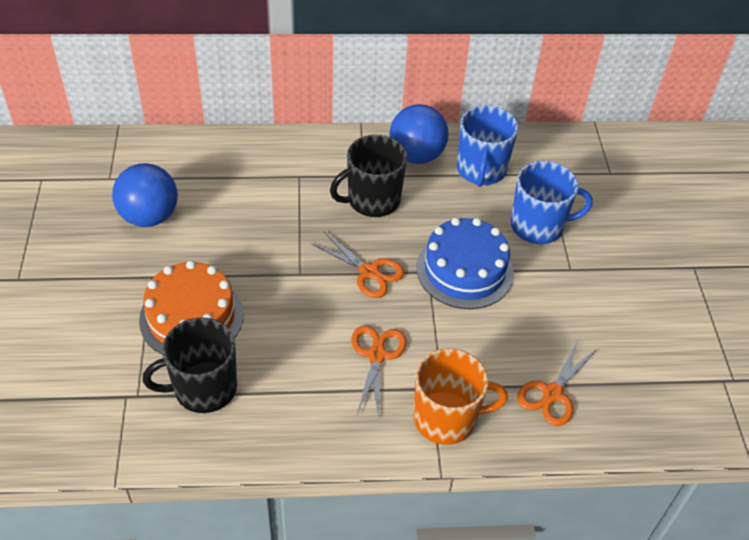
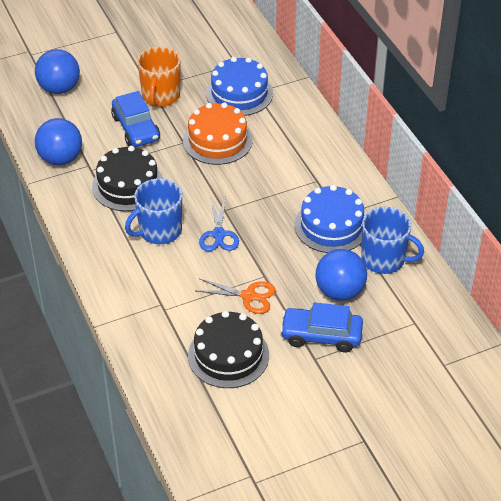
black cake: none = 0 -> [92,146,163,211] [188,311,269,388] = 2
black mug: [142,317,237,413] [330,135,407,217] = 2 -> none = 0
blue ball: [112,163,178,227] [390,104,449,164] = 2 -> [35,49,80,94] [35,118,82,165] [315,249,367,301] = 3
blue cake: [416,218,514,309] = 1 -> [206,57,273,116] [295,185,365,253] = 2
blue car: none = 0 -> [111,91,160,147] [280,302,363,352] = 2
blue scissors: none = 0 -> [199,199,239,251] = 1
orange scissors: [311,232,404,298] [351,325,407,417] [517,341,597,426] = 3 -> [197,278,276,314] = 1

